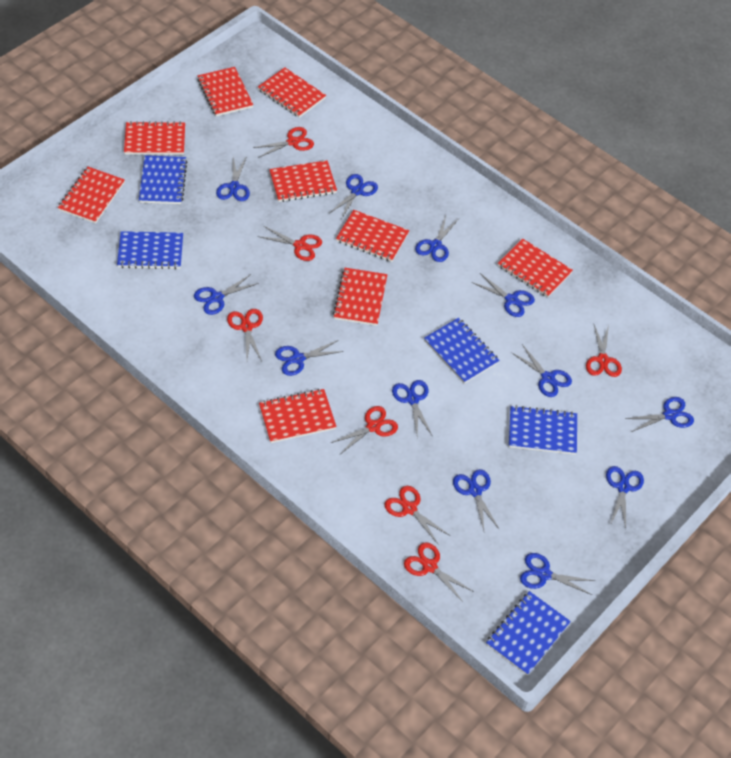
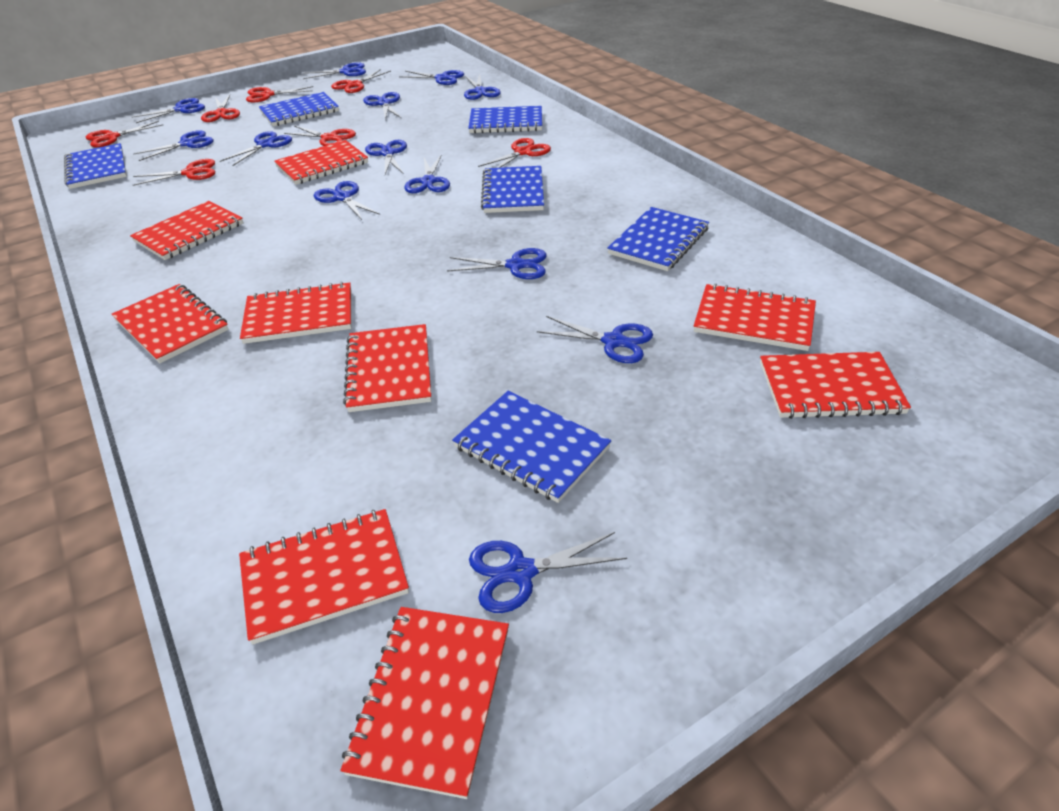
blue notebook: [117,231,183,269] [139,155,187,204] [424,318,500,384] [486,591,571,675] [509,405,577,455] = 5 -> [64,143,127,189] [259,92,339,126] [452,391,611,503] [468,106,542,134] [481,166,544,213] [607,207,709,271] = 6
blue scissors: [194,274,259,315] [216,156,250,201] [275,340,344,376] [330,174,378,220] [392,380,432,436] [415,216,458,262] [453,469,500,530] [471,273,535,317] [511,344,572,397] [520,553,595,595] [606,466,644,528] [625,397,694,432] = 12 -> [132,98,205,123] [133,130,214,161] [220,131,292,166] [303,62,366,79] [314,181,380,220] [363,92,401,120] [365,140,407,174] [399,70,464,85] [404,154,450,193] [447,248,547,279] [464,74,501,100] [469,532,627,613] [537,316,653,363] = 13

